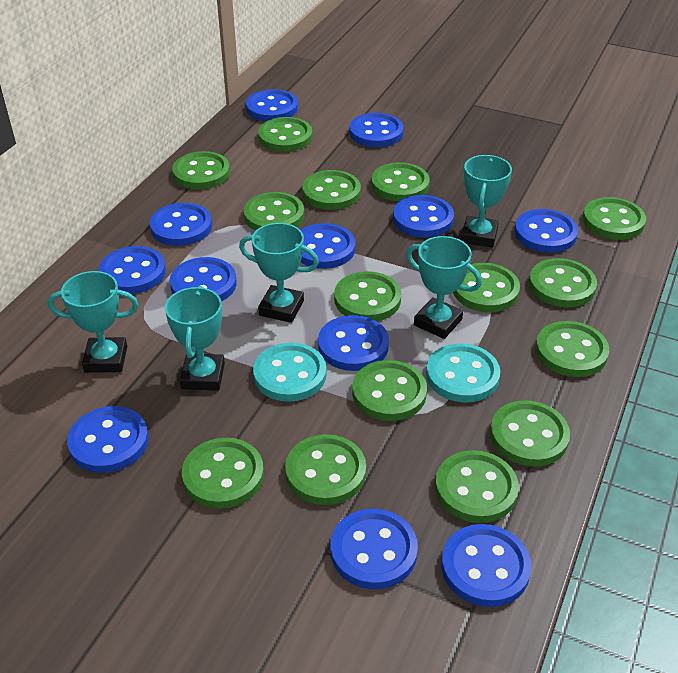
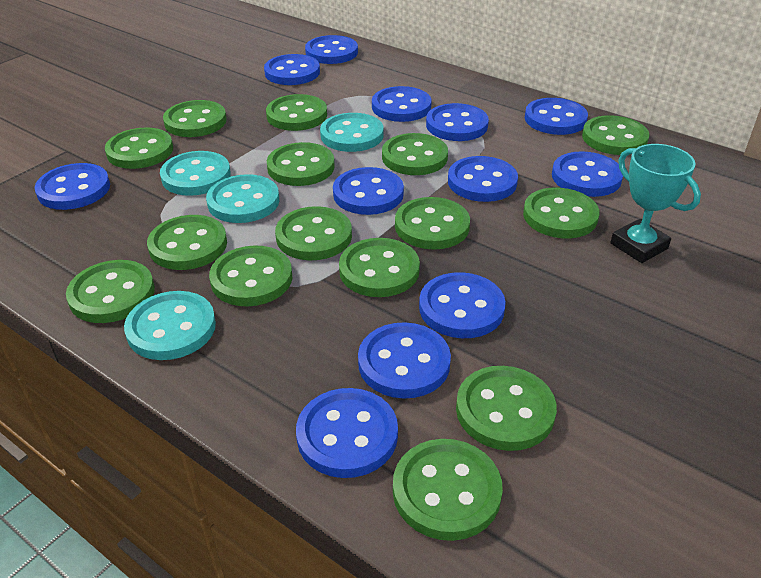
turquoise button: [253,343,327,402] [426,343,500,402] = 2 -> [124,291,216,360] [160,151,231,196] [206,174,279,223] [320,113,384,152] = 4
turquoise trophy: [48,271,139,373] [165,286,225,391] [239,223,319,323] [406,236,482,339] [461,155,512,248] = 5 -> [610,144,701,263] = 1

